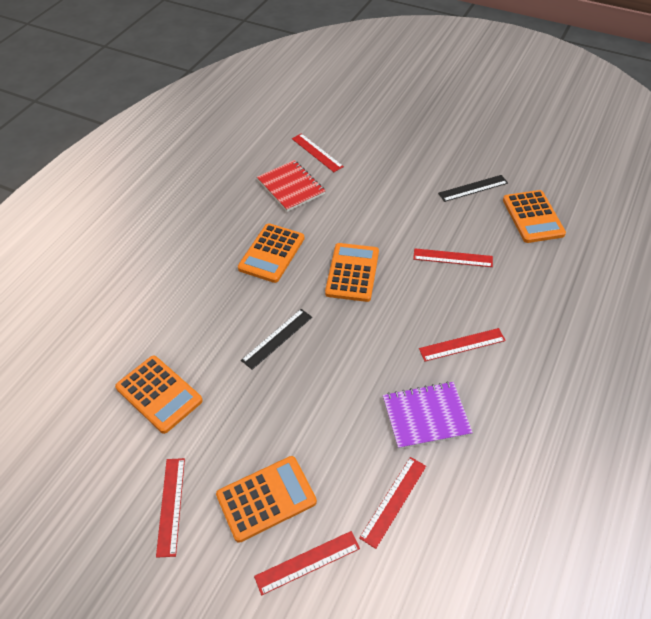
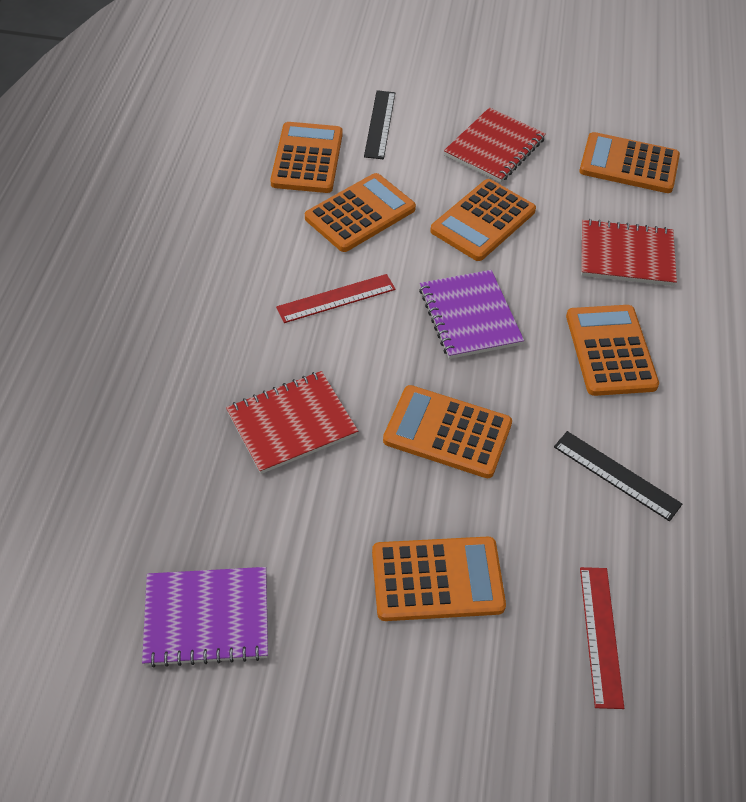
orange calculator: [115,355,203,434] [216,456,317,543] [238,223,304,283] [325,243,379,302] [503,190,566,243] = 5 -> [270,122,343,193] [305,173,416,252] [372,537,506,621] [383,385,512,478] [430,179,536,261] [566,305,659,396] [579,132,680,193] = 7
purple notebook: [383,381,473,449] = 1 -> [142,567,268,668] [419,270,524,359] = 2
red notebook: [257,160,325,212] = 1 -> [226,371,358,474] [444,107,546,183] [581,219,677,286] = 3
red ruler: [156,458,185,558] [254,531,360,595] [292,133,344,172] [359,457,426,549] [413,248,493,267] [419,328,506,361] = 6 -> [276,274,396,323] [580,567,624,709] = 2

